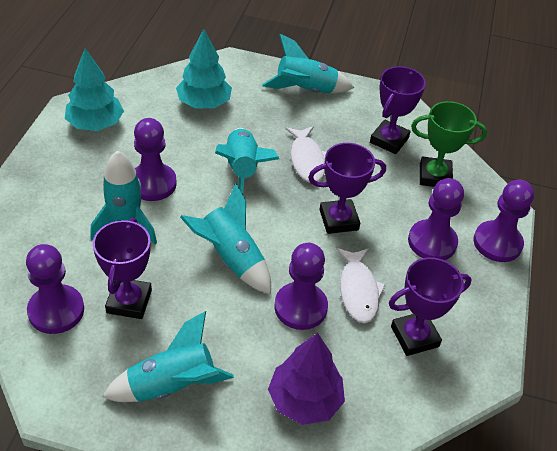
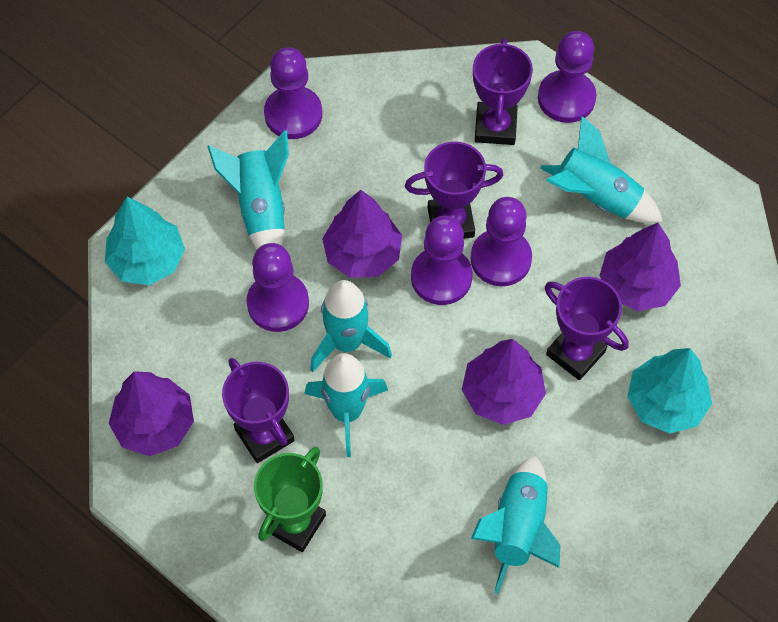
purple tree: [268,333,345,425] = 1 -> [109,371,194,456] [322,190,402,278] [462,339,546,425] [599,223,681,311] = 4
white fish: [286,126,327,183] [337,248,386,323] = 2 -> none = 0

